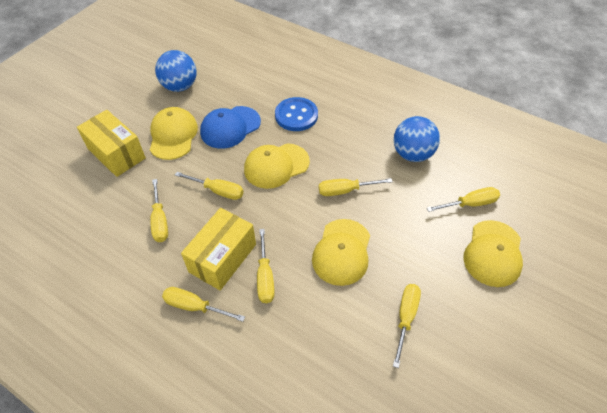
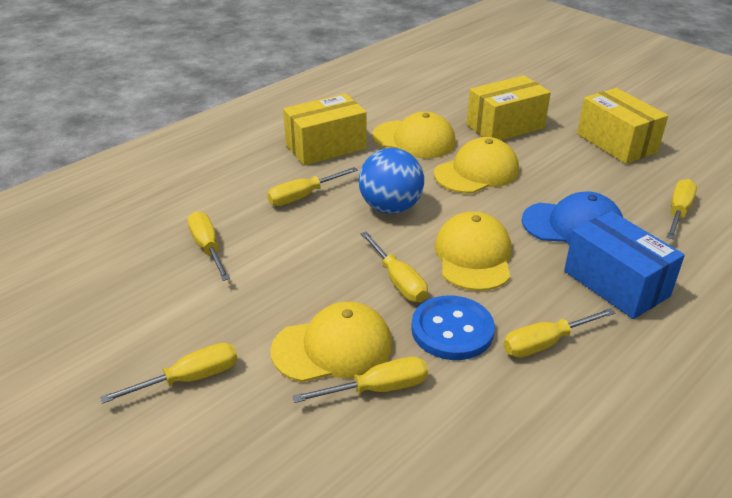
blue ball: [155,50,197,92] [394,116,440,162] = 2 -> [359,148,424,214] = 1
blue box: none = 0 -> [564,211,685,319] = 1
yellow box: [77,110,146,177] [181,208,256,290] = 2 -> [283,94,367,166] [467,75,551,140] [577,88,668,164] = 3

